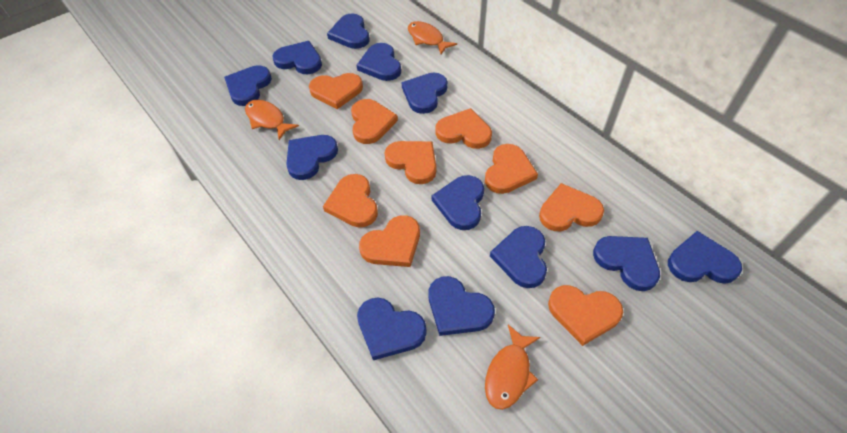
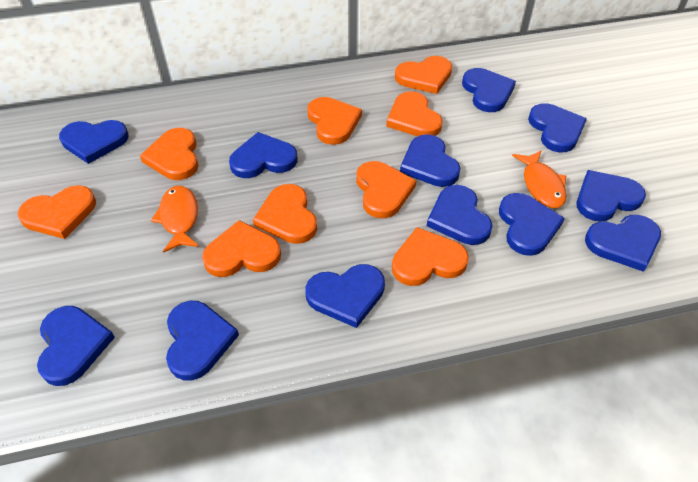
orange fish: [245,100,299,140] [408,21,457,54] [485,325,540,410] = 3 -> [151,186,199,253] [512,150,566,208] = 2

